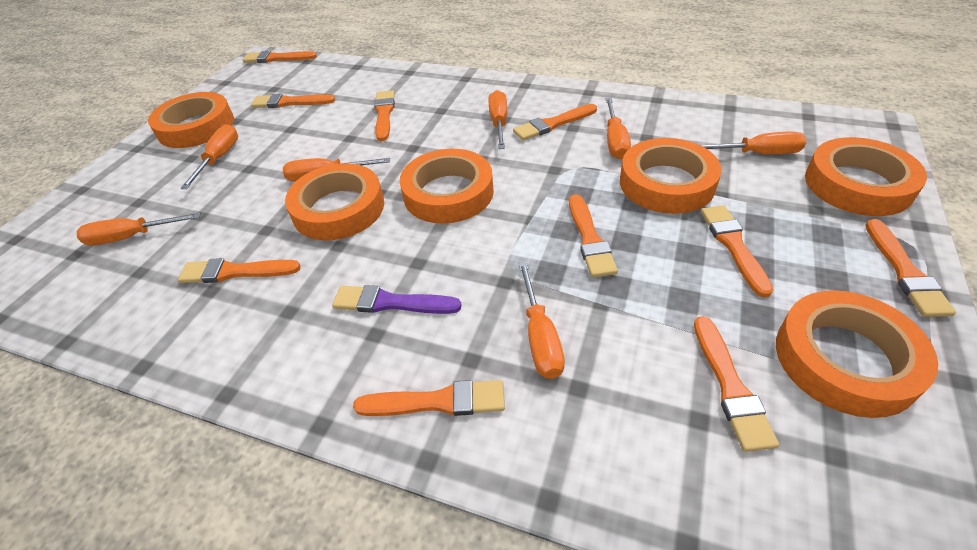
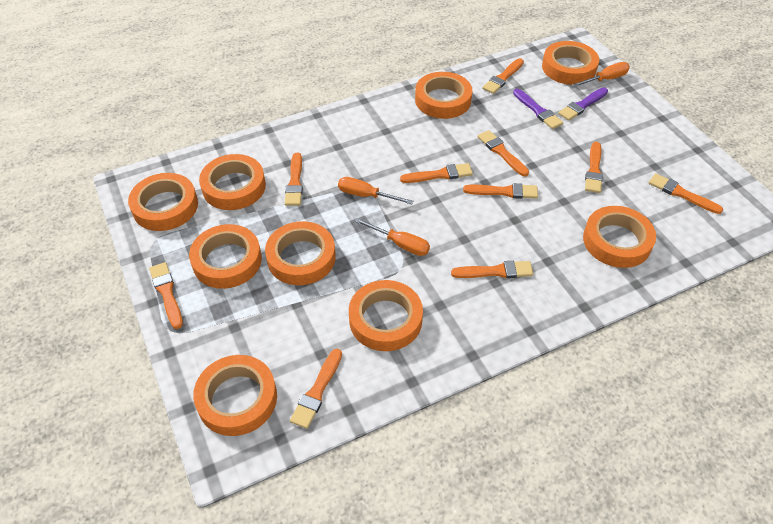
orange screwdriver: [77,213,201,246] [180,124,238,189] [283,158,390,181] [489,90,507,149] [518,262,565,379] [606,98,631,159] [701,132,806,154] = 7 -> [338,177,413,204] [355,218,430,256] [572,62,630,87] = 3
orange tape: [148,92,234,148] [285,163,384,240] [400,149,494,224] [620,138,722,214] [776,290,938,418] [805,137,927,216] = 6 -> [128,173,198,231] [189,224,262,289] [193,355,277,436] [199,154,266,210] [265,221,336,285] [349,280,423,351] [415,72,472,119] [542,41,599,85] [583,206,656,268] = 9
purple brush: [332,285,462,314] = 1 -> [513,89,563,129] [558,87,608,121] = 2

